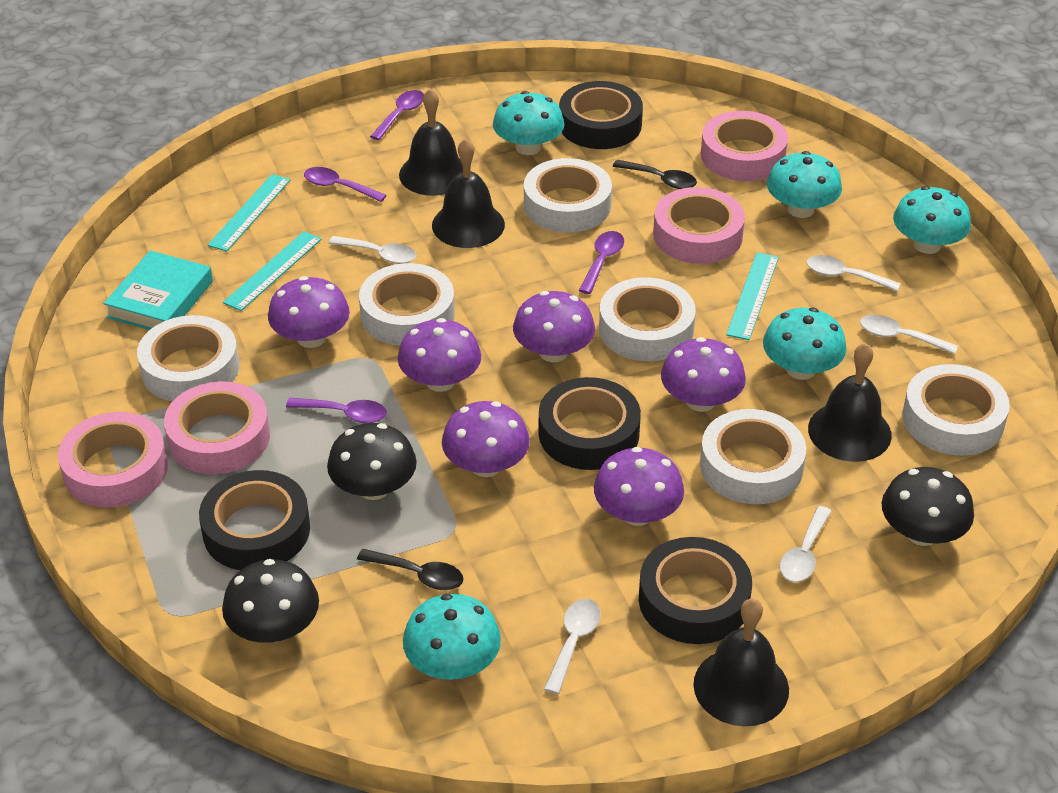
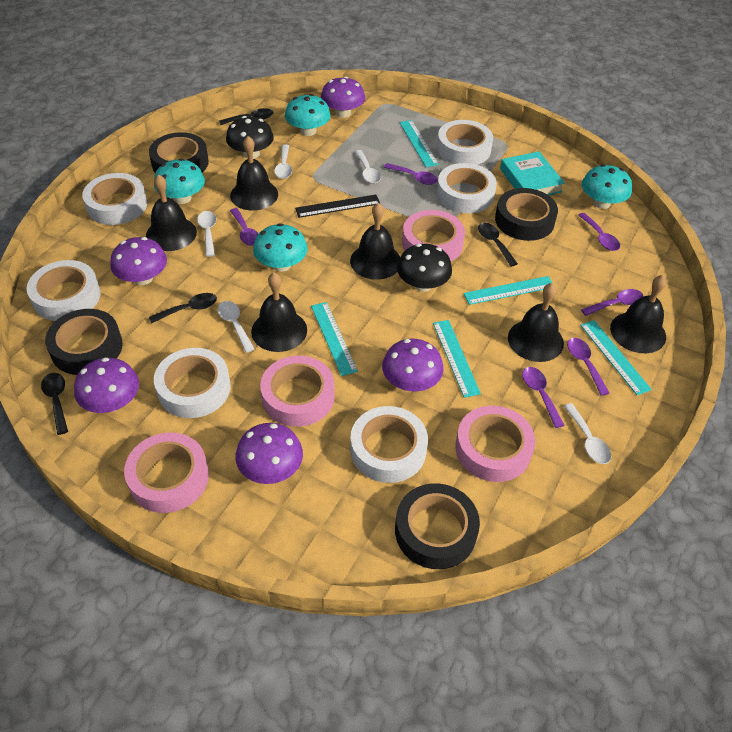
black bell: [399,88,463,196] [432,138,505,248] [693,598,789,726] [808,343,892,462] = 4 -> [146,175,197,251] [230,136,278,210] [251,273,307,352] [350,203,400,280] [508,283,564,362] [610,275,667,353] = 6
black mushroom: [222,559,319,643] [327,423,417,500] [882,467,974,546] = 3 -> [226,116,274,159] [397,244,452,292] = 2
black ruler: none = 0 -> [295,195,380,218] = 1
black spoon: [357,549,463,590] [613,160,697,189] = 2 -> [41,373,68,435] [149,293,217,323] [219,108,273,125] [478,223,518,267] = 4
purple mushroom: [268,276,350,348] [398,318,481,392] [442,401,530,477] [513,291,595,362] [594,447,684,526] [661,337,746,412] = 6 -> [74,357,139,413] [110,237,167,285] [236,423,303,484] [321,76,365,118] [382,339,444,391] = 5
purple spoon: [286,398,387,423] [304,167,386,202] [370,90,424,140] [579,231,624,294] = 4 -> [230,208,259,246] [384,163,438,185] [522,367,565,428] [567,338,609,396] [578,213,620,251] [581,289,644,316] = 6
turquoise mushroom: [403,594,501,680] [493,91,565,155] [763,308,847,380] [767,151,842,218] [893,186,971,254] = 5 -> [154,158,205,204] [253,223,308,272] [285,94,331,136] [582,164,632,209] = 4
turquoise ruler: [208,174,291,252] [223,231,322,311] [726,252,779,340] = 3 -> [311,302,358,376] [399,120,439,167] [433,320,481,398] [464,276,552,305] [580,320,652,395] = 5

